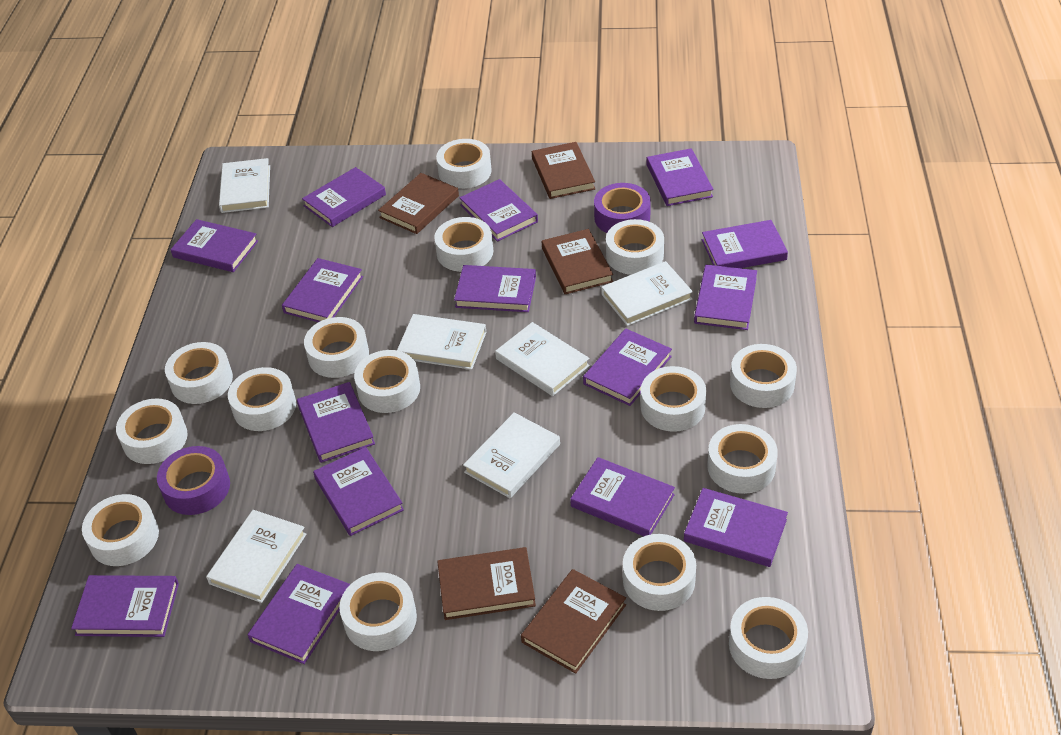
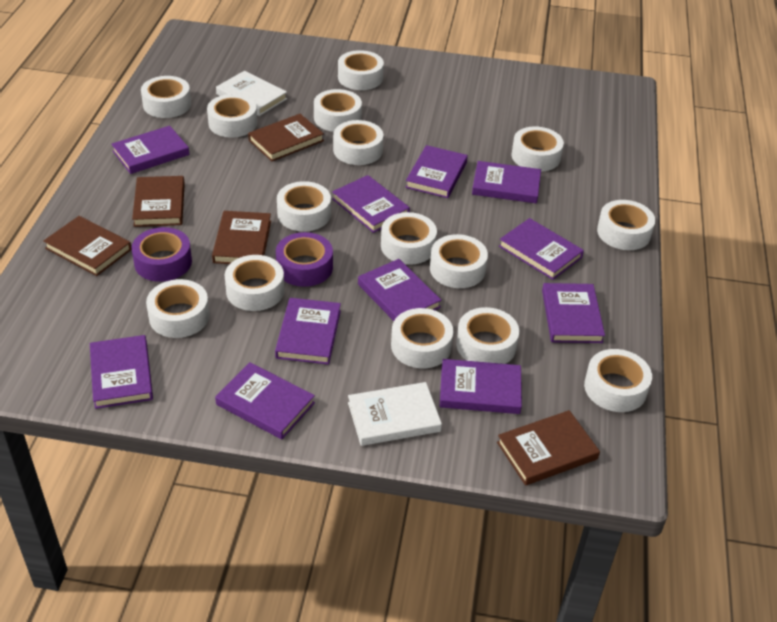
purple book: [71,575,179,637] [171,219,258,272] [248,564,350,664] [282,258,363,322] [297,382,375,463] [302,167,386,227] [313,447,404,536] [454,265,536,312] [459,179,538,242] [570,457,675,536] [583,329,672,406] [647,148,714,206] [684,488,788,567] [694,265,757,330] [702,220,788,268] = 15 -> [90,335,153,409] [111,126,190,174] [215,362,315,439] [275,298,341,365] [332,175,410,233] [358,259,441,321] [405,145,468,198] [440,359,522,414] [472,161,541,203] [499,218,584,280] [542,283,605,343] = 11
white book: [206,510,306,603] [219,158,270,213] [397,314,486,370] [463,412,560,498] [495,322,590,396] [601,261,693,326] = 6 -> [216,71,287,116] [348,382,442,446] = 2

